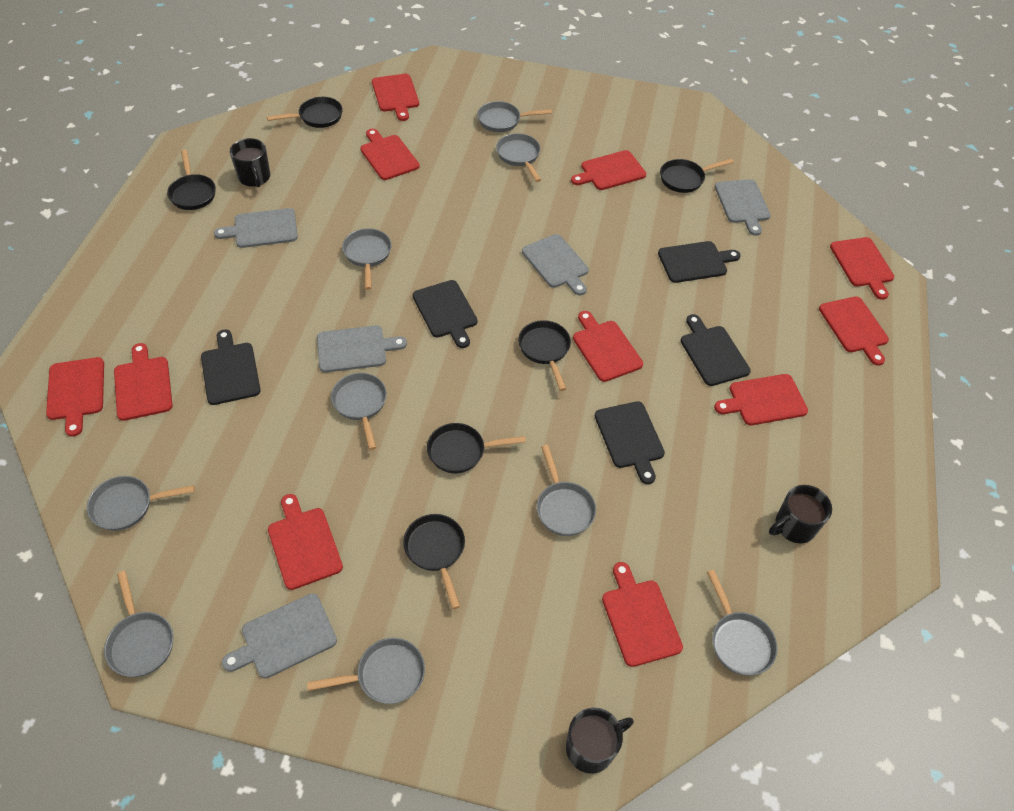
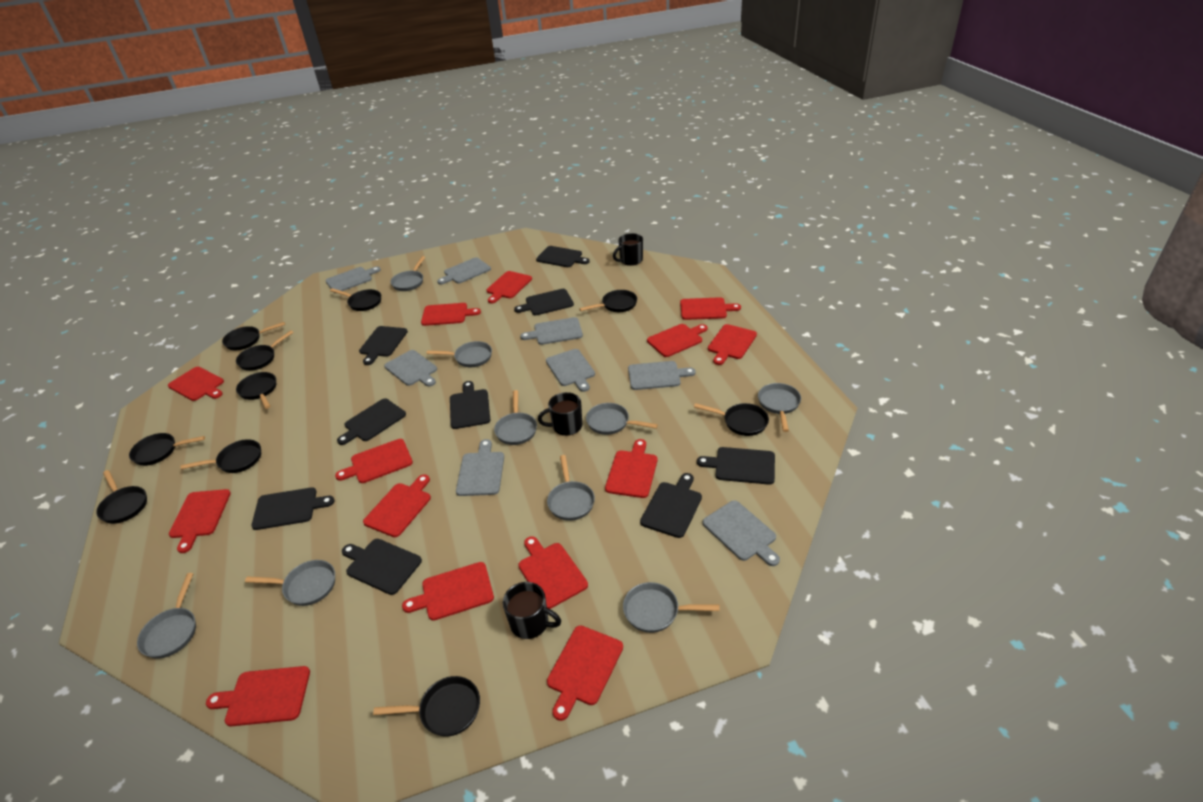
black cutting board: [201,329,261,405] [412,280,477,348] [595,401,665,484] [658,241,741,283] [681,314,751,386] = 5 -> [251,487,335,530] [337,399,406,445] [342,539,422,595] [359,326,408,365] [450,381,490,429] [514,289,574,315] [536,246,590,267] [640,473,702,538] [697,447,775,485] = 9
black pan: [167,150,216,210] [267,97,343,128] [403,514,465,609] [427,423,526,474] [518,320,571,391] [660,158,734,193] = 6 -> [96,470,147,524] [129,433,205,466] [180,439,261,473] [222,322,285,351] [236,330,294,371] [236,372,276,409] [330,288,381,311] [373,676,480,737] [579,290,637,312] [694,403,769,436] = 10
grey cutting board: [214,208,298,248] [222,593,337,679] [317,326,407,372] [522,234,589,296] [715,179,771,236] = 5 -> [325,266,381,293] [384,350,437,386] [437,257,491,284] [456,439,504,496] [520,317,583,345] [546,349,595,392] [628,361,696,390] [703,500,780,566] = 8
red cutting board: [46,357,104,437] [114,343,173,421] [268,494,343,590] [360,129,419,180] [372,74,419,121] [571,150,646,190] [573,311,643,382] [602,562,683,667] [714,374,808,425] [819,296,889,366] [830,237,894,300] = 11 -> [168,367,224,401] [169,489,231,553] [206,666,310,726] [335,439,413,483] [363,474,431,537] [402,562,494,621] [421,303,481,326] [486,271,532,304] [518,536,588,609] [547,626,623,721] [605,439,658,498] [647,324,708,357] [680,297,741,320] [708,324,757,365] = 14

